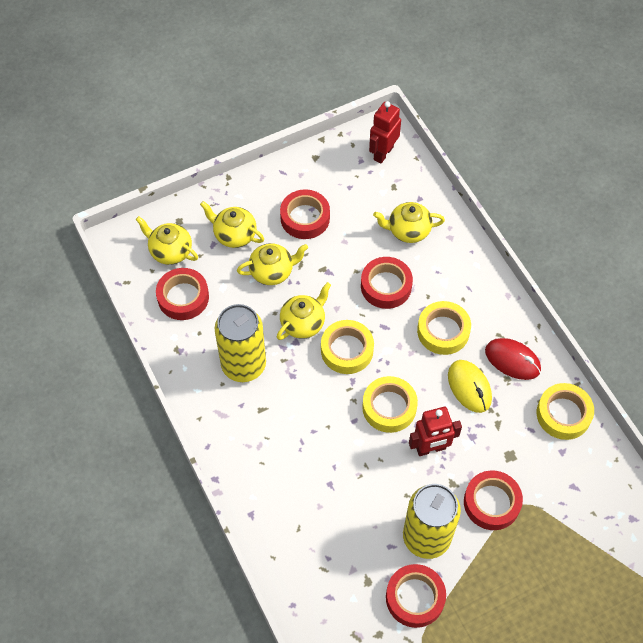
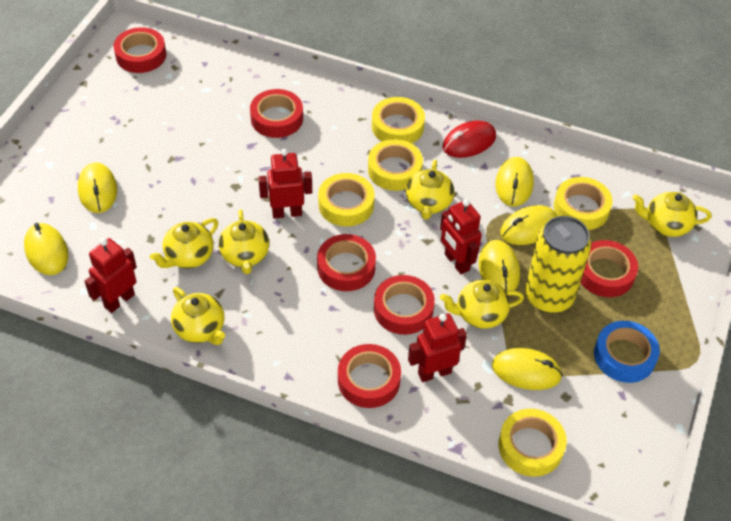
blue tape: none = 0 -> [594,321,660,383] = 1
red robot: [369,101,401,163] [409,407,462,456] = 2 -> [85,238,137,313] [258,149,312,219] [408,314,467,382] [440,199,482,274] = 4
red tape: [156,268,209,320] [280,189,330,239] [361,257,413,309] [386,564,446,628] [464,470,523,530] = 5 -> [113,27,166,73] [250,89,303,138] [317,234,376,291] [338,344,401,408] [374,275,435,335] [580,240,638,297] = 6
yellow can: [215,304,266,382] [403,484,461,559] = 2 -> [525,216,591,313] = 1
yellow mouse: [448,360,492,413] = 1 -> [24,223,68,275] [78,162,117,213] [479,240,520,291] [492,348,563,390] [496,157,534,207] [500,205,558,245] = 6
yellow tape: [321,320,374,374] [362,376,418,433] [417,301,471,355] [537,383,594,440] = 4 -> [318,173,375,227] [368,139,423,191] [372,97,425,144] [498,409,567,477] [554,177,613,230] = 5
yellow teapot: [136,216,198,265] [200,201,264,248] [237,243,308,285] [277,282,331,340] [373,202,445,243] = 5 -> [150,218,218,268] [171,287,225,345] [219,209,269,274] [406,160,454,220] [440,280,524,329] [632,192,711,237] = 6

